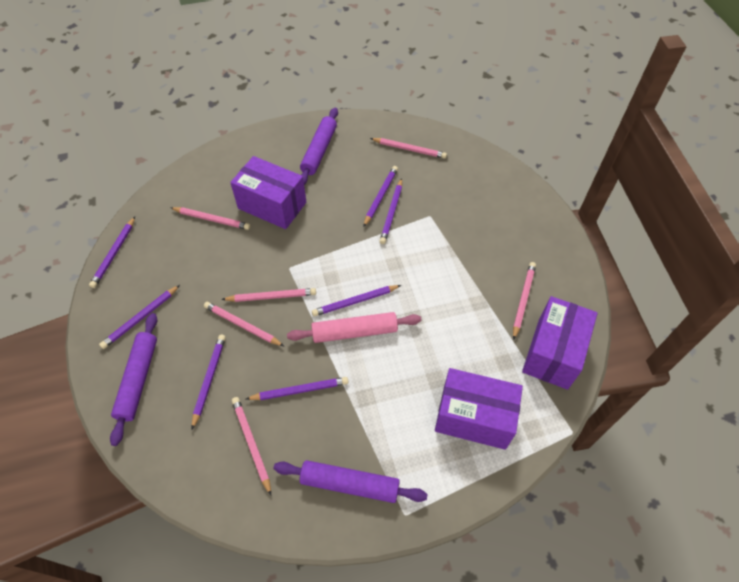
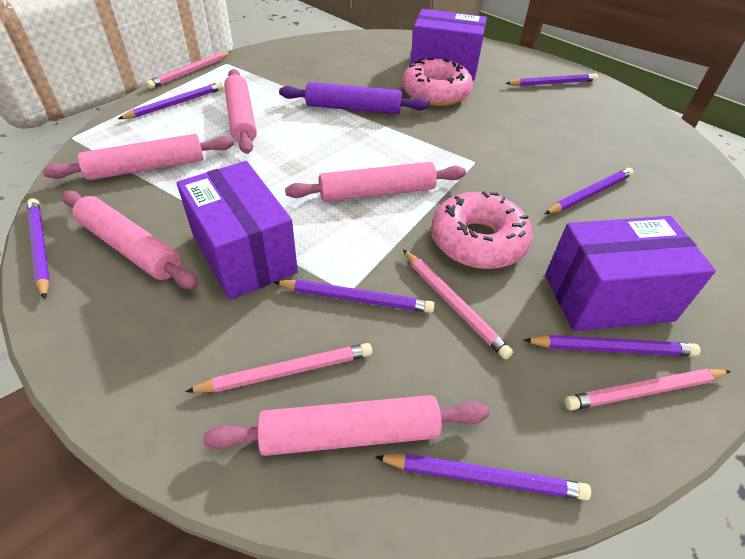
pink donut: none = 0 -> [402,58,473,106] [431,191,533,269] = 2
pink pencil: [171,207,250,230] [204,302,284,346] [221,288,316,302] [232,397,271,495] [370,138,447,159] [513,262,536,340] = 6 -> [146,52,231,89] [185,343,372,393] [403,250,513,359] [564,369,731,410] = 4
pink rolling pin: [287,312,421,343] = 1 -> [43,134,234,180] [62,190,199,289] [203,395,489,456] [224,69,257,154] [285,162,466,202] = 5
purple rolling pin: [110,313,157,446] [273,460,427,503] [300,108,338,185] = 3 -> [279,82,429,114] = 1

